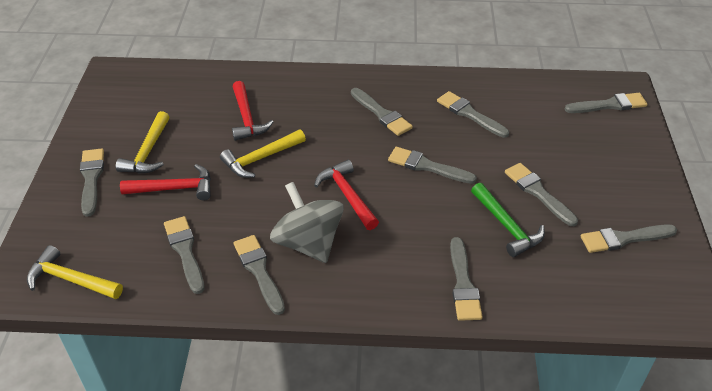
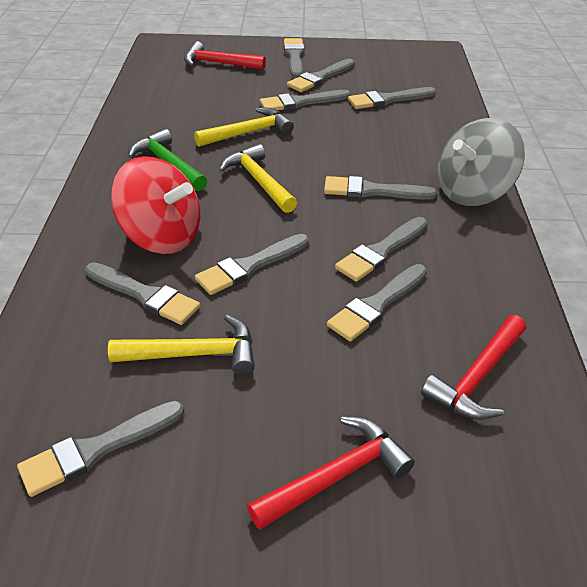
red spinning top: none = 0 -> [111,156,200,254] = 1

